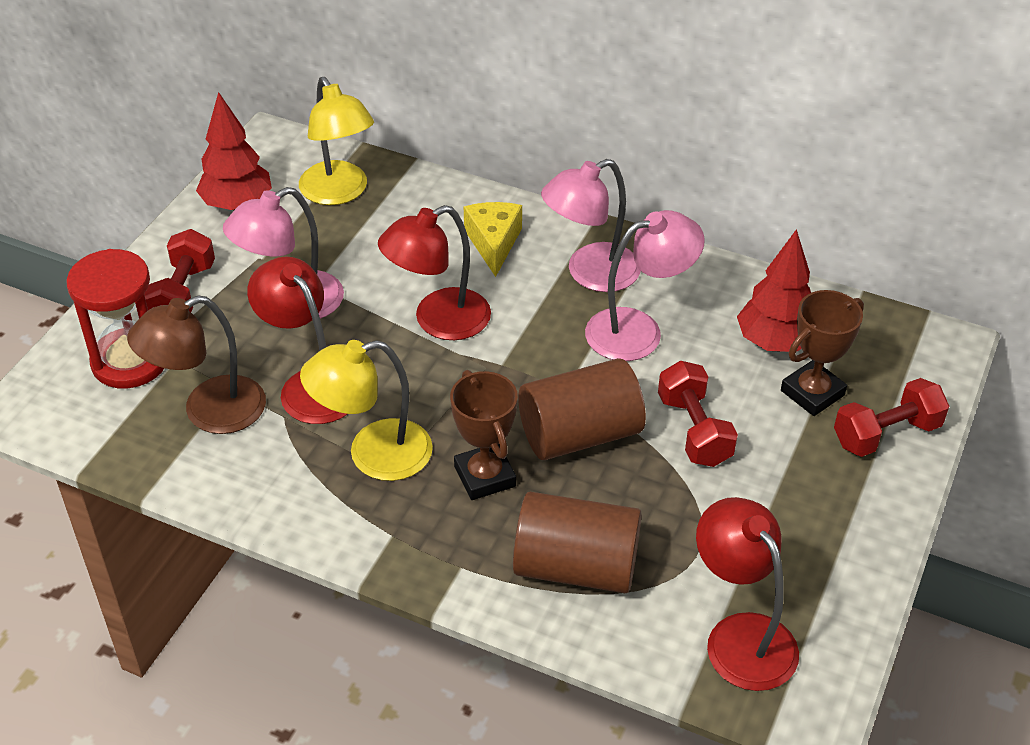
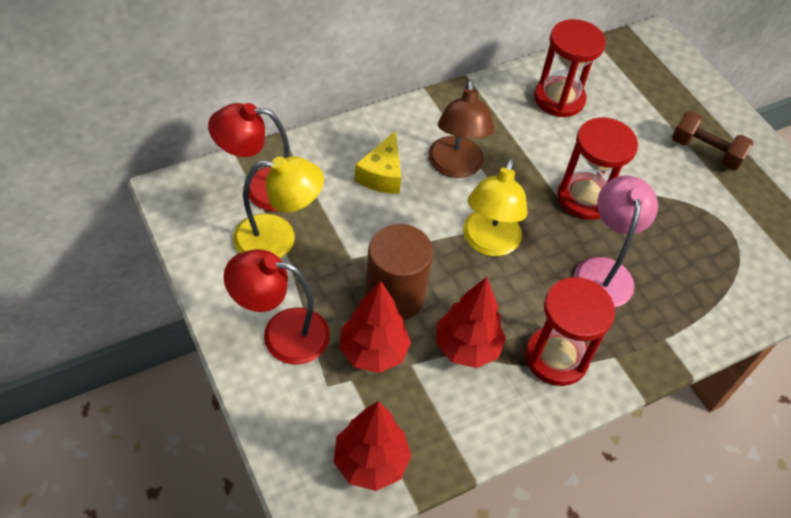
brown cylinder: [513,492,642,593] [518,358,646,460] = 2 -> [365,224,433,320] = 1
brown dumbbell: none = 0 -> [672,110,753,170] = 1
brown trophy: [450,370,518,500] [781,290,864,416] = 2 -> none = 0
pink lamp: [223,187,344,321] [541,159,641,292] [585,210,705,361] = 3 -> [574,175,658,307] = 1
red dumbbell: [144,229,215,312] [658,360,738,467] [834,378,949,457] = 3 -> none = 0
red hourglass: [66,249,164,389] = 1 -> [525,277,615,386] [534,19,606,117] [557,117,638,220] = 3
red lamp: [247,257,347,424] [378,205,491,340] [696,497,799,691] = 3 -> [208,103,290,211] [224,249,330,365] = 2
red tree: [196,92,272,210] [737,229,811,352] = 2 -> [334,401,411,491] [340,281,411,373] [436,277,506,368] = 3

